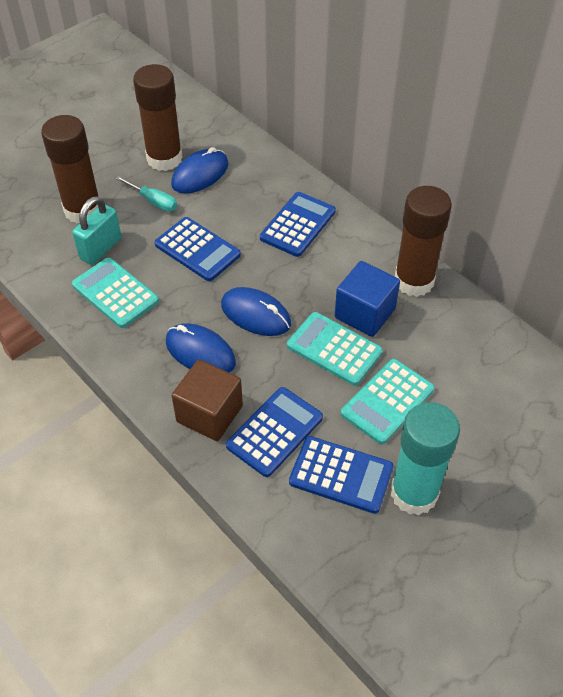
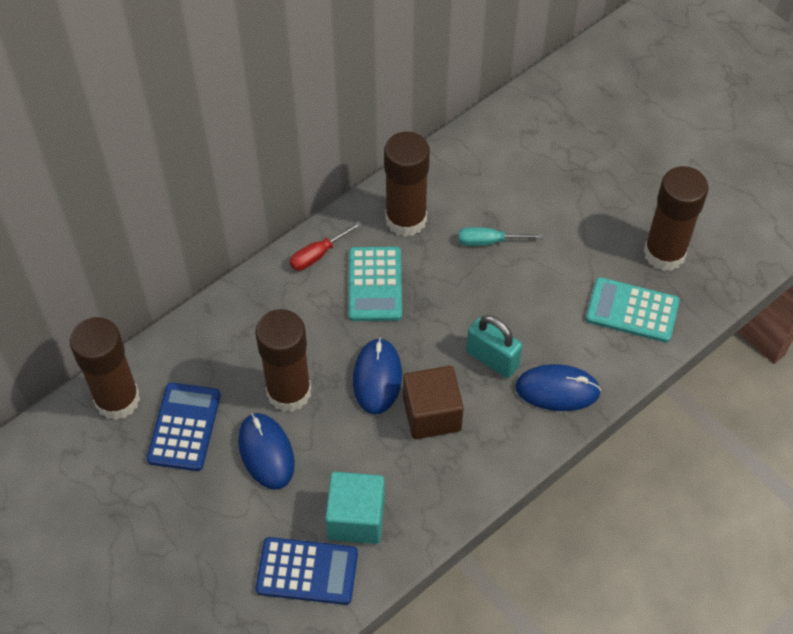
blue calculator: [155,217,241,281] [226,387,323,477] [260,192,336,257] [289,436,394,514] = 4 -> [147,383,221,471] [256,537,358,605] = 2
blue cube: [335,261,400,337] = 1 -> none = 0
brown glue stick: [41,115,99,224] [133,64,183,171] [395,186,452,297] = 3 -> [70,317,140,420] [255,309,311,412] [384,132,430,237] [644,166,708,271] = 4
red screwdriver: none = 0 -> [290,221,362,271] = 1
turquoise calculator: [72,257,159,328] [287,312,383,386] [341,359,435,444] = 3 -> [349,247,402,321] [586,277,680,343] = 2
turquoise cube: none = 0 -> [325,472,385,544] = 1
turquoise glue stick: [391,402,460,515] = 1 -> none = 0

